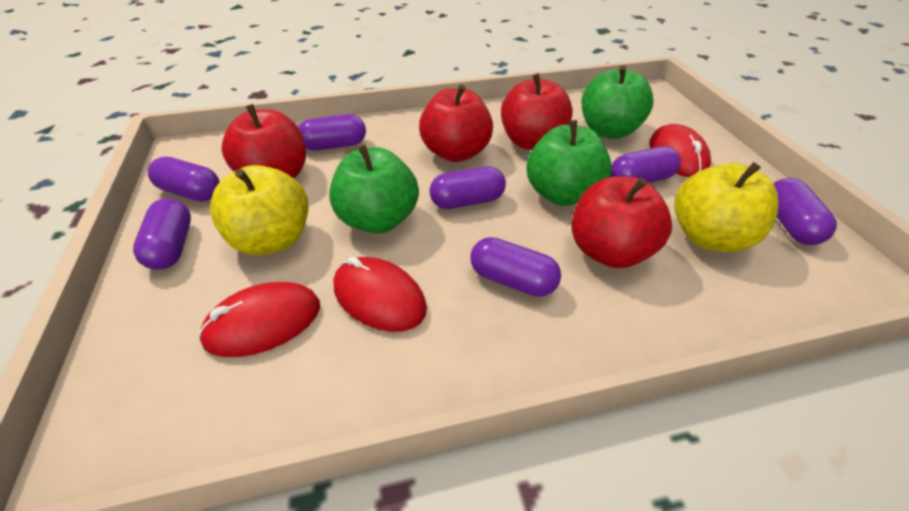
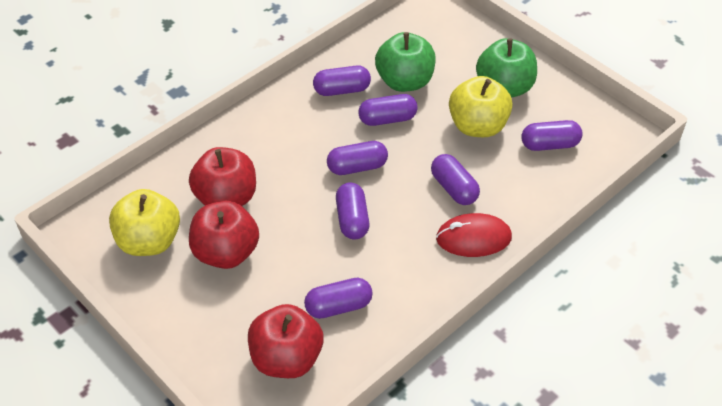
green apple: [329,144,419,233] [526,120,612,206] [582,65,654,139] = 3 -> [375,32,436,92] [476,38,537,97] = 2
red apple: [222,104,306,178] [419,84,493,162] [501,73,573,150] [571,176,672,268] = 4 -> [189,147,256,206] [189,201,259,269] [248,304,323,378] = 3
red mouse: [198,282,320,357] [333,257,427,332] [649,124,711,177] = 3 -> [436,213,512,257] = 1

